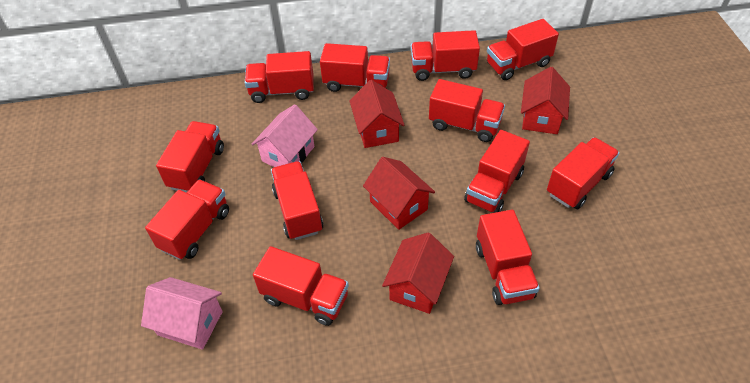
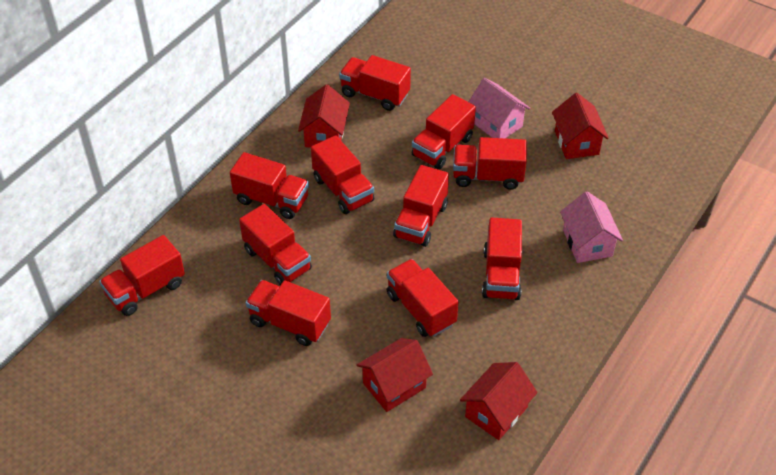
red truck: [145,179,229,260] [156,121,224,193] [245,51,314,103] [253,246,349,326] [271,161,323,240] [320,43,390,92] [411,30,480,81] [429,79,505,142] [464,130,530,213] [476,210,540,305] [487,19,559,80] [547,137,620,209] = 12 -> [99,235,185,316] [230,152,309,219] [239,204,312,285] [246,280,331,346] [311,135,374,214] [339,55,411,111] [387,259,458,337] [393,165,449,247] [412,94,476,169] [453,137,527,190] [482,217,522,300] = 11

